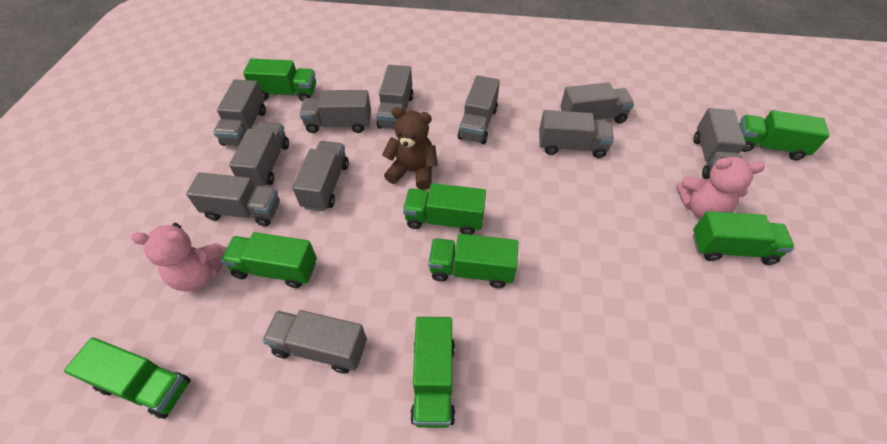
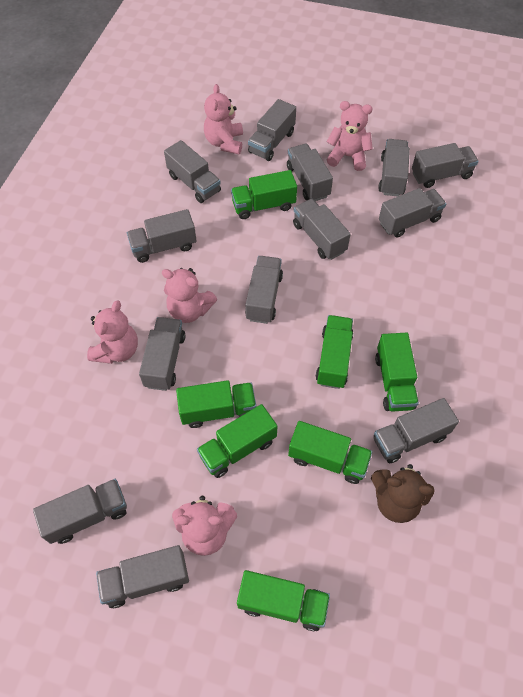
green truck: [64,337,191,419] [221,232,317,288] [243,59,316,101] [403,183,486,235] [410,317,455,428] [428,234,518,288] [693,211,794,265] [739,110,830,160] = 8 -> [176,380,256,428] [197,404,278,478] [231,170,297,219] [237,570,330,631] [288,421,372,484] [316,315,353,389] [375,332,419,412] = 7
grey truck: [186,172,280,226] [213,79,266,146] [229,122,289,187] [262,310,367,374] [292,141,349,211] [299,90,371,133] [377,65,414,129] [458,75,500,144] [539,110,614,158] [560,82,634,124] [693,108,746,179] = 11 -> [33,479,127,544] [96,545,189,608] [127,209,197,263] [139,317,186,391] [164,140,221,203] [245,256,283,324] [248,99,296,161] [287,144,333,201] [293,199,351,260] [374,398,459,463] [378,139,410,197] [379,188,446,238] [412,143,479,188] = 13
pink teddy bear: [131,223,227,292] [676,157,765,219] = 2 -> [87,300,138,364] [162,268,217,323] [172,496,237,556] [204,84,243,154] [327,101,373,171] = 5

